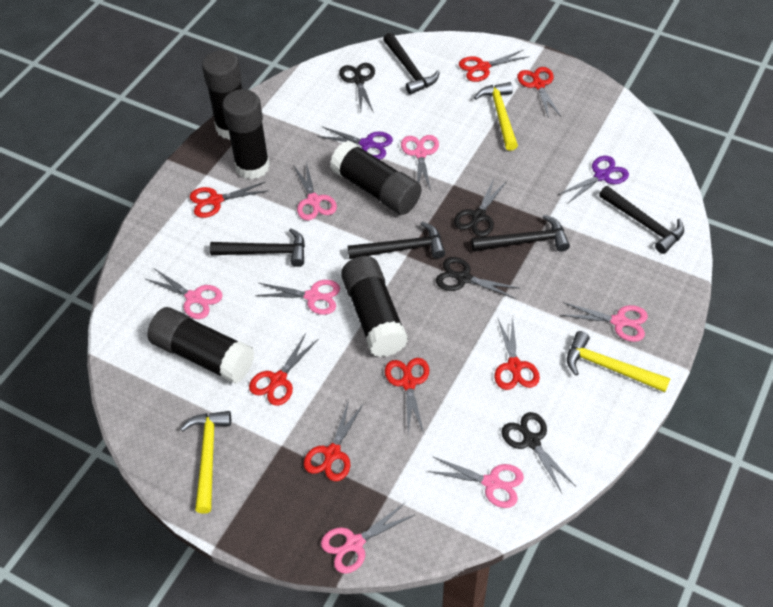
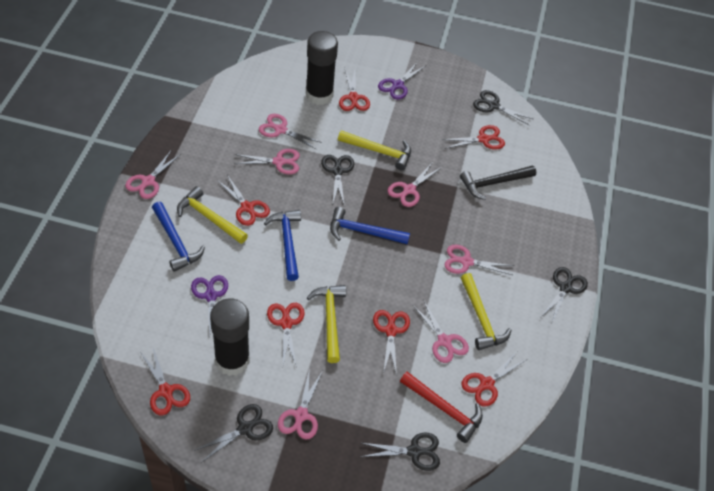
black glue stick: [147,307,255,384] [202,50,242,140] [222,89,270,179] [330,140,422,215] [341,256,408,357] = 5 -> [210,298,250,376] [306,31,338,105] = 2
black hammer: [210,228,305,267] [348,222,445,259] [383,33,440,95] [471,215,570,252] [599,186,684,254] = 5 -> [460,166,536,200] = 1
black scissors: [339,63,375,113] [436,257,519,299] [454,178,507,237] [501,412,575,493] = 4 -> [194,404,273,462] [321,155,354,204] [360,432,440,471] [473,90,533,125] [540,267,588,323] = 5
blue hammer: none = 0 -> [152,201,205,272] [264,210,301,281] [330,207,410,244] = 3
red hammer: none = 0 -> [400,372,483,443] = 1
yellow hammer: [180,411,231,514] [474,82,518,151] [567,331,671,392] = 3 -> [177,186,248,244] [307,285,346,363] [338,130,411,170] [461,273,512,350] = 4

